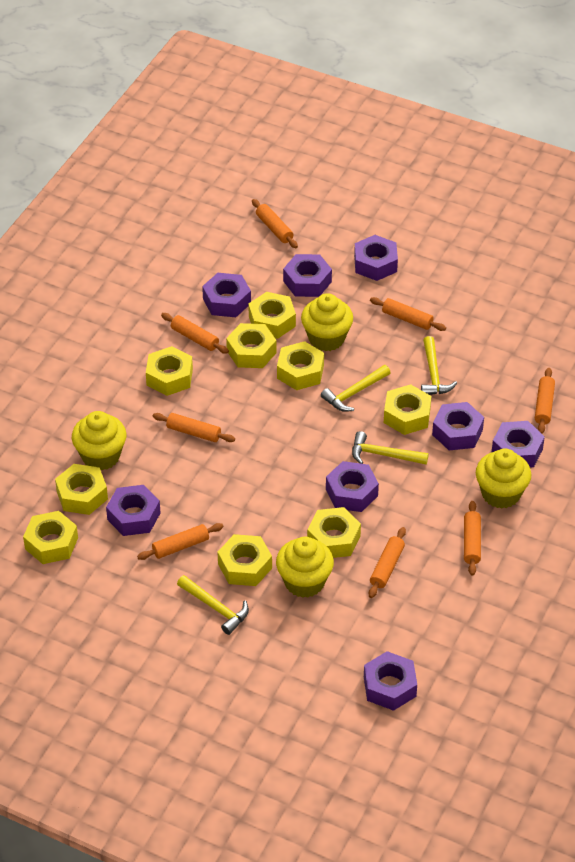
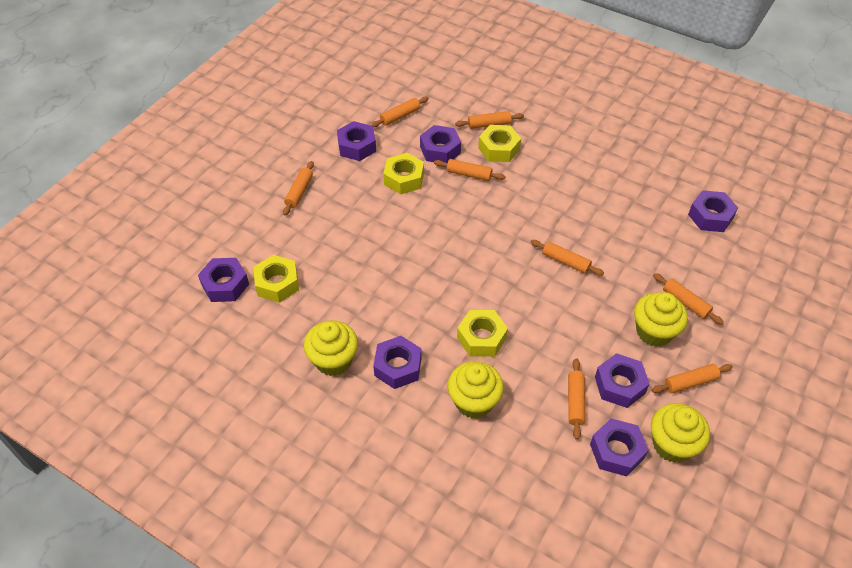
purple nut: [106,485,160,536] [202,273,251,317] [283,254,332,297] [326,461,379,512] [354,235,398,281] [364,651,417,711] [432,402,484,450] [491,421,545,468] = 8 -> [198,258,249,302] [337,121,376,161] [373,336,421,389] [420,125,461,163] [590,418,648,476] [595,353,649,408] [688,190,738,232] = 7
yellow hammer: [177,575,249,635] [321,365,391,412] [352,431,429,465] [421,336,457,395] = 4 -> none = 0
yellow nut: [23,511,78,564] [55,464,108,515] [146,346,193,396] [218,534,272,586] [226,323,277,368] [248,292,296,339] [277,341,324,390] [307,507,361,558] [384,384,431,435] = 9 -> [253,255,299,303] [383,153,424,195] [457,310,508,357] [478,125,521,162] = 4

